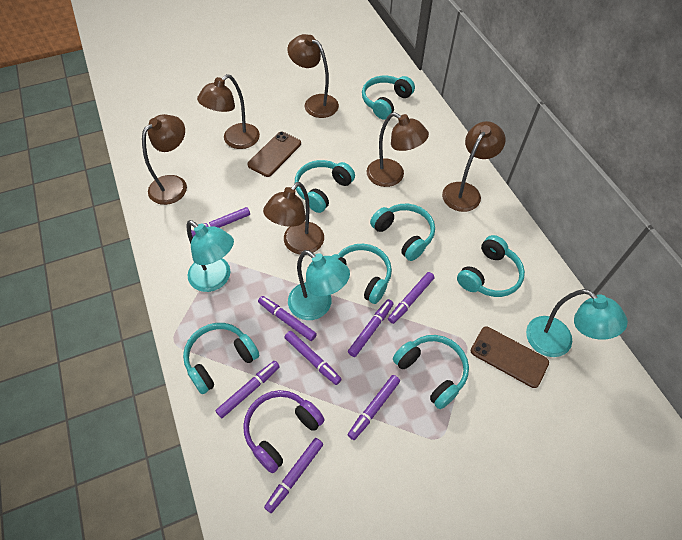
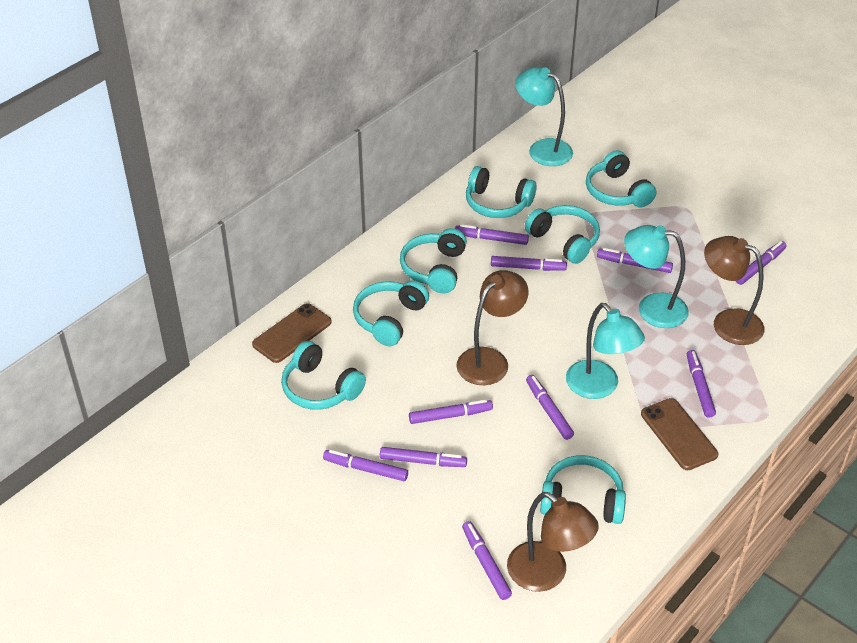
brown lamp: [142,114,187,205] [197,74,260,149] [263,182,324,254] [287,34,339,118] [367,112,429,187] [442,121,506,212] = 6 -> [456,270,529,385] [507,492,599,592] [704,236,764,345] = 3
purple headphones: [243,390,324,473] = 1 -> none = 0
purple marker: [191,207,250,237] [215,361,280,418] [258,296,317,341] [264,438,323,513] [284,331,342,385] [348,299,393,357] [348,375,400,440] [388,272,435,324] = 8 -> [323,450,408,481] [380,447,467,467] [409,400,493,424] [455,224,529,245] [462,521,512,600] [491,256,567,271] [526,375,574,440] [597,248,673,273] [687,350,716,418] [736,241,786,285] = 10

